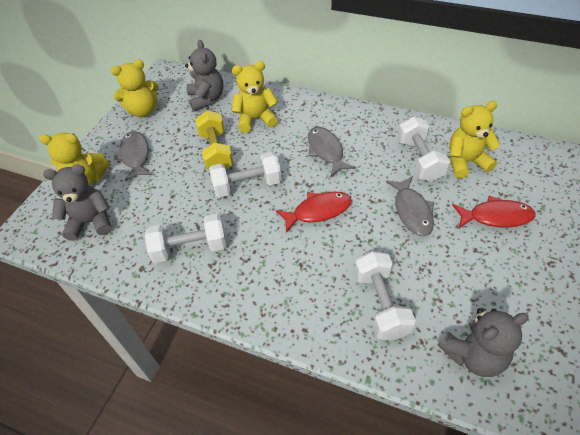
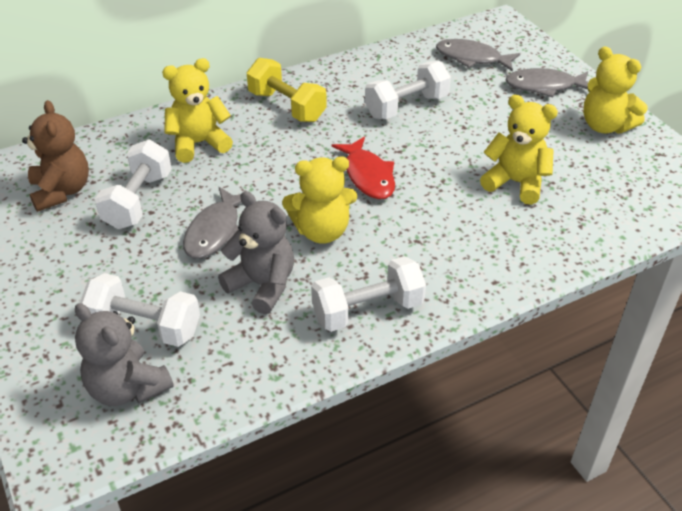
brown teddy bear: none = 0 -> [22,100,89,212] = 1
grey teddy bear: [43,164,112,241] [185,40,223,111] [437,308,529,377] = 3 -> [75,303,174,406] [218,191,294,314] = 2
red fish: [276,192,352,233] [452,196,536,228] = 2 -> [332,137,395,199] = 1

